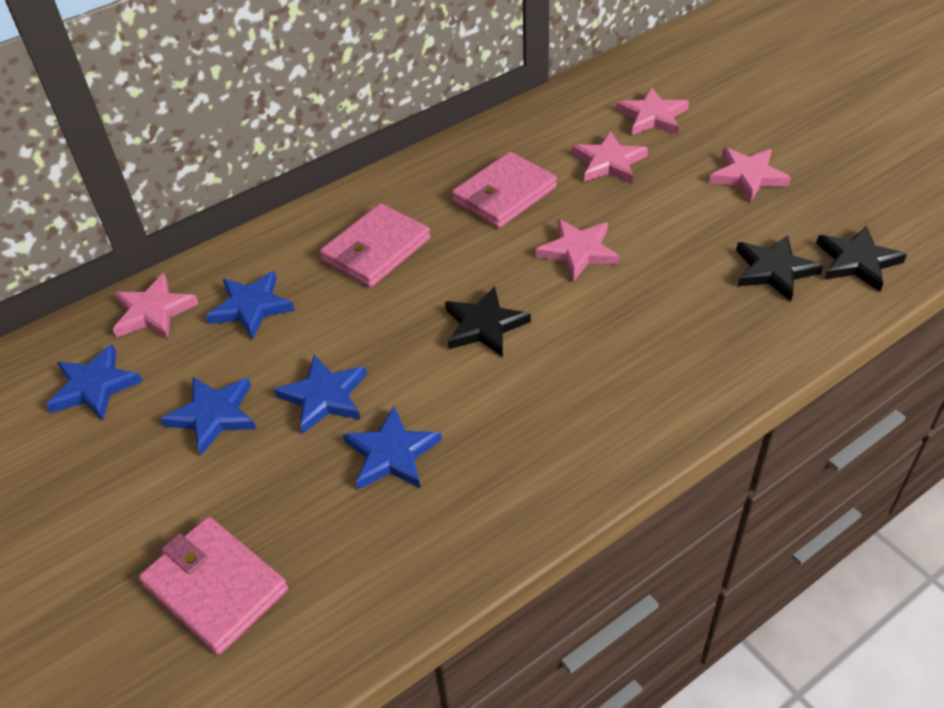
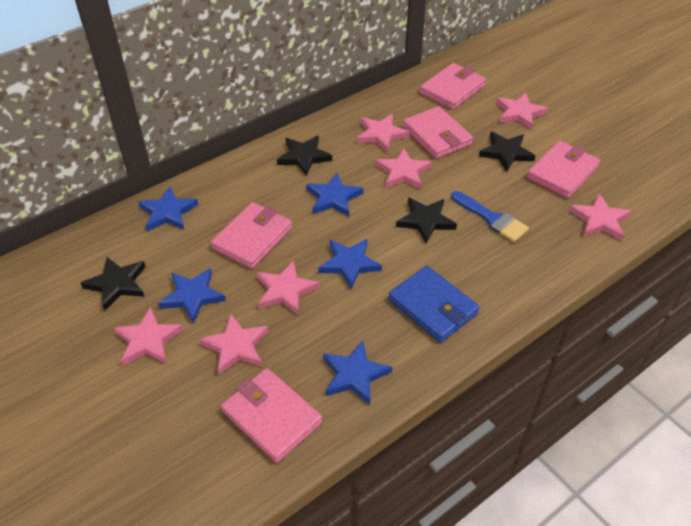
black star: [445,286,531,357] [736,235,823,302] [816,226,907,292] = 3 -> [81,257,146,311] [277,136,332,176] [396,197,457,243] [479,132,535,172] = 4
blue brush: none = 0 -> [451,191,529,242] = 1
blue wallet: none = 0 -> [388,266,480,343] = 1
pink star: [113,273,199,339] [536,219,620,282] [572,131,648,183] [616,87,689,135] [709,147,791,202] = 5 -> [114,307,184,366] [199,313,269,375] [257,260,320,315] [357,114,410,152] [376,148,432,189] [496,93,548,129] [569,194,631,240] = 7
pink wallet: [139,516,288,655] [320,203,431,287] [452,152,557,228] = 3 -> [211,202,292,269] [221,368,323,463] [403,106,473,159] [420,63,486,110] [527,141,600,198] = 5

